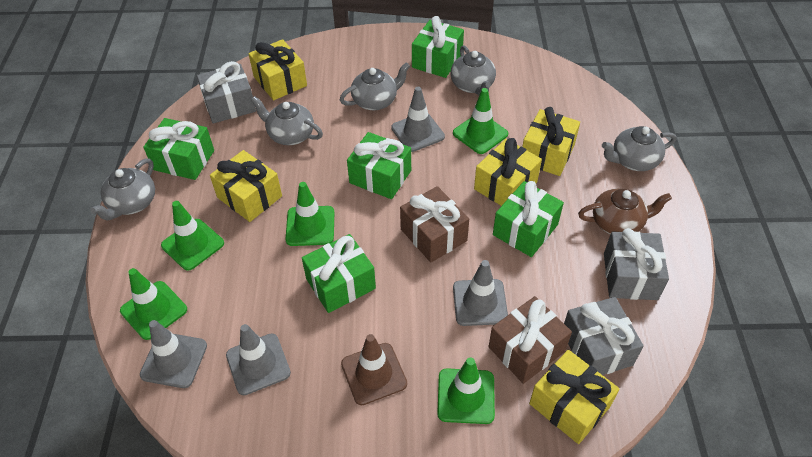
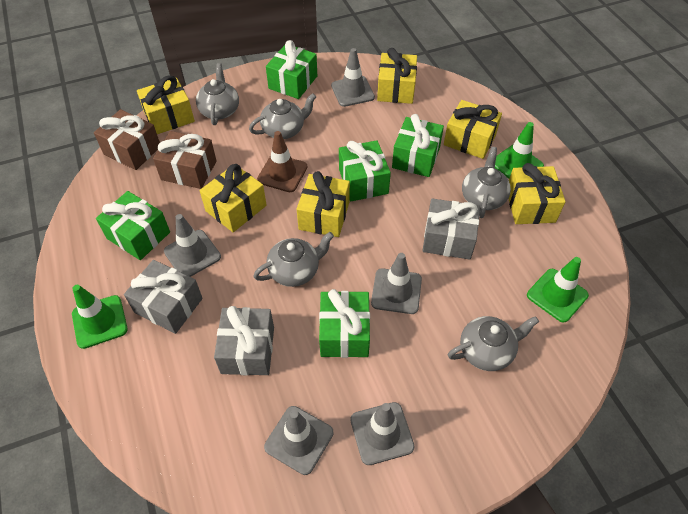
brown teapot: [578,188,672,235] = 1 -> none = 0
green traffic cone: [120,268,187,340] [161,201,224,271] [286,182,334,246] [437,357,495,424] [453,88,508,154] = 5 -> [72,285,128,349] [495,122,544,179] [527,257,589,323] = 3
grey traffic cone: [140,320,207,388] [226,324,291,395] [391,87,445,152] [453,260,508,326] = 4 -> [164,214,221,277] [264,406,333,475] [331,48,375,107] [350,402,415,465] [371,253,422,314] = 5
yellow gift: [210,150,282,222] [249,39,307,100] [474,138,542,206] [522,107,580,176] [529,350,619,444] = 5 -> [137,75,195,134] [200,164,266,232] [297,171,350,237] [377,48,417,104] [444,100,502,159] [508,163,566,224] = 6

